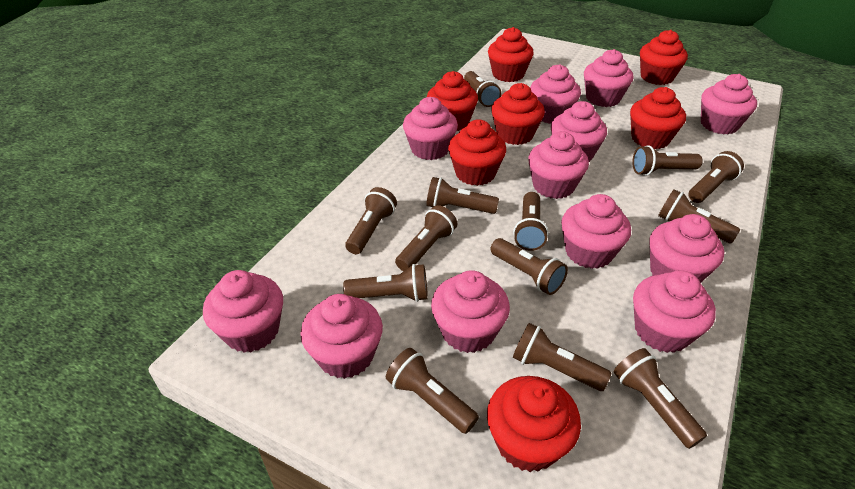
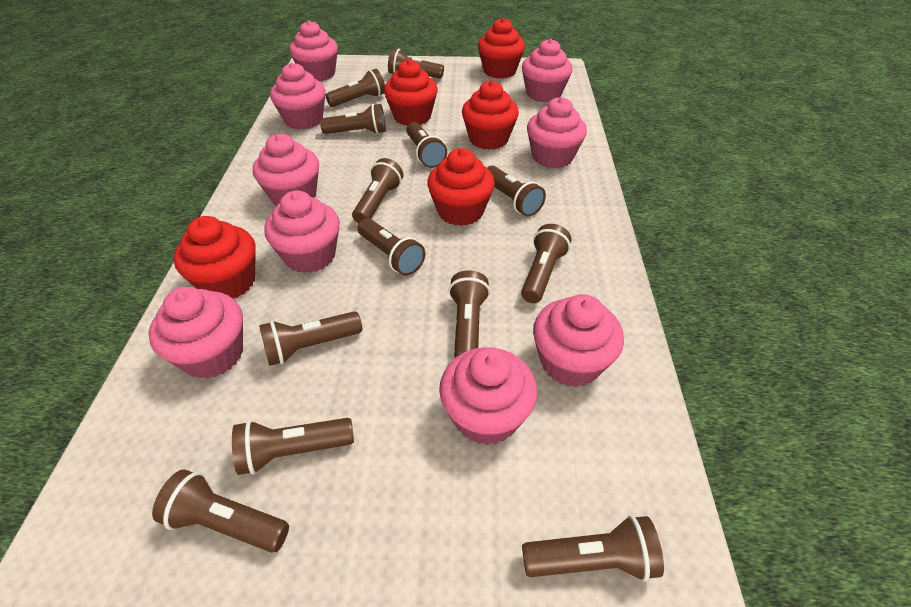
pink cupcake: [203,270,283,353] [300,294,383,379] [403,97,458,160] [431,270,510,353] [528,131,589,199] [530,64,581,124] [551,101,607,162] [561,194,631,269] [584,49,633,107] [633,270,716,353] [649,214,724,283] [701,74,757,135] = 12 -> [149,287,243,379] [253,134,319,206] [264,191,340,273] [270,63,326,130] [289,20,338,81] [439,347,537,445] [522,39,573,102] [527,97,587,168] [533,294,624,387] = 9
red cupcake: [427,71,478,131] [448,119,506,186] [487,376,581,472] [488,27,534,82] [491,83,545,145] [630,87,686,149] [640,30,688,85] = 7 -> [174,216,256,299] [384,60,438,126] [427,148,495,226] [462,80,519,150] [478,18,525,79] = 5

